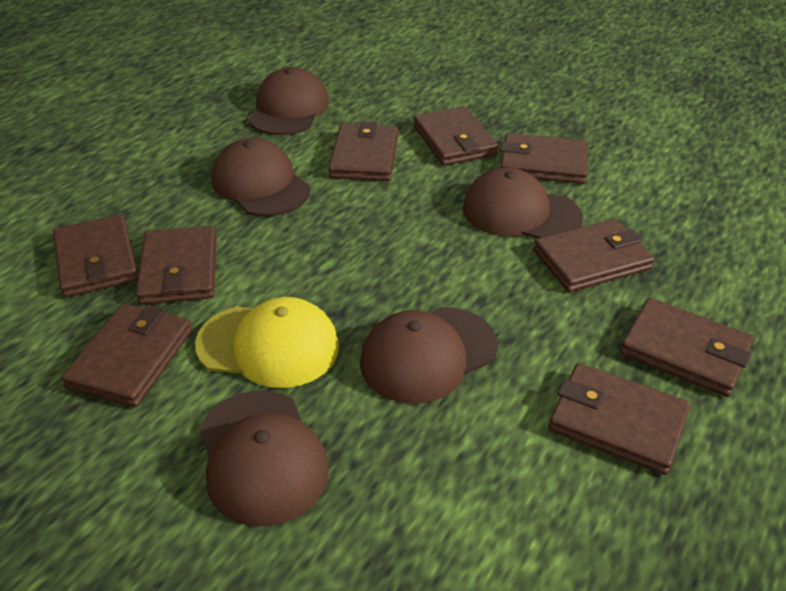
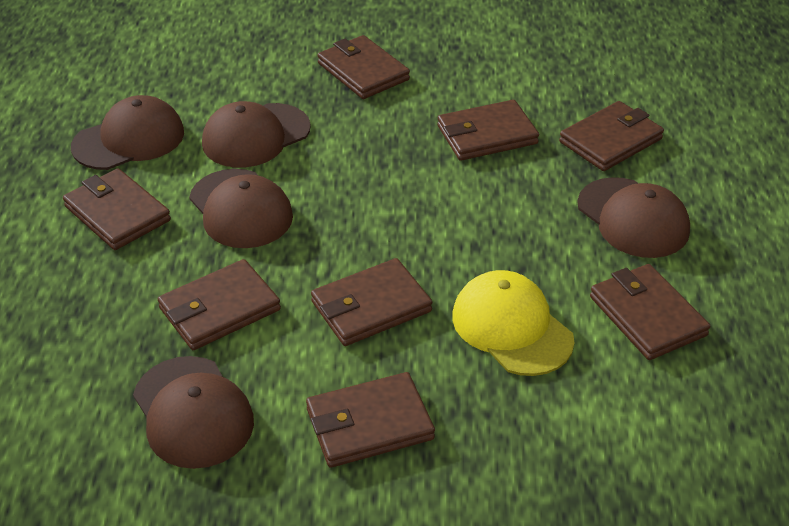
brown wallet: [53,214,138,297] [61,304,192,407] [136,226,217,305] [328,121,398,181] [413,106,498,166] [500,133,588,184] [533,219,655,292] [548,363,691,475] [620,298,754,397] = 9 -> [63,168,171,250] [158,259,281,350] [306,372,435,468] [311,258,432,346] [317,35,410,99] [437,100,539,161] [559,101,664,171] [590,264,710,360] = 8

